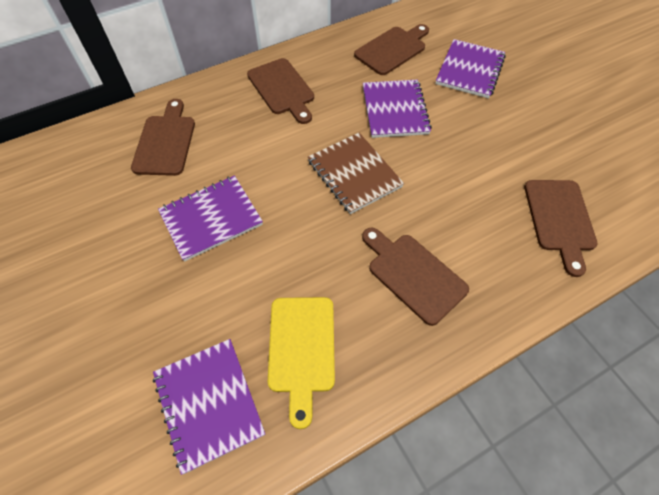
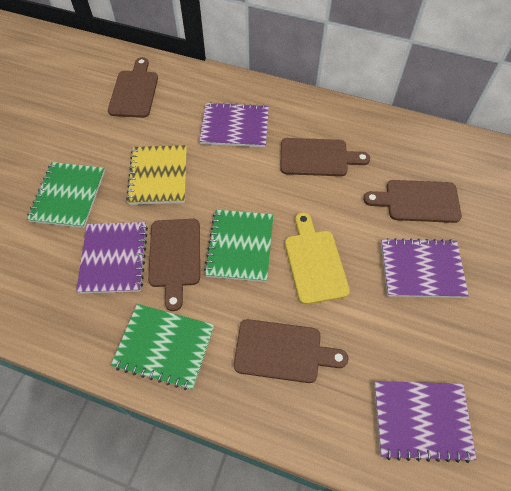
brown notebook: [308,133,404,214] = 1 -> none = 0
green notebook: none = 0 -> [27,162,105,228] [111,304,214,390] [204,210,273,282] = 3
yellow notebook: none = 0 -> [126,145,187,205] = 1

